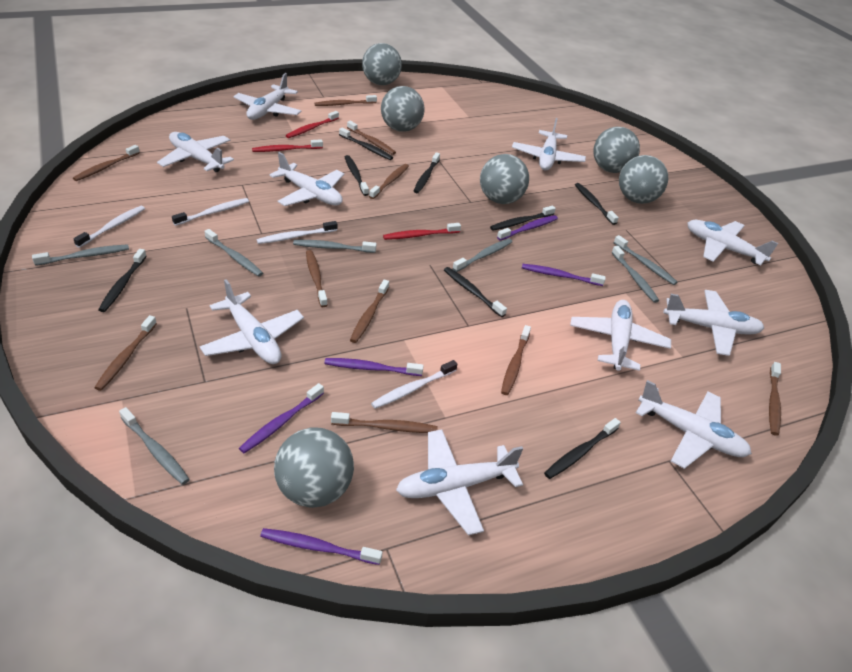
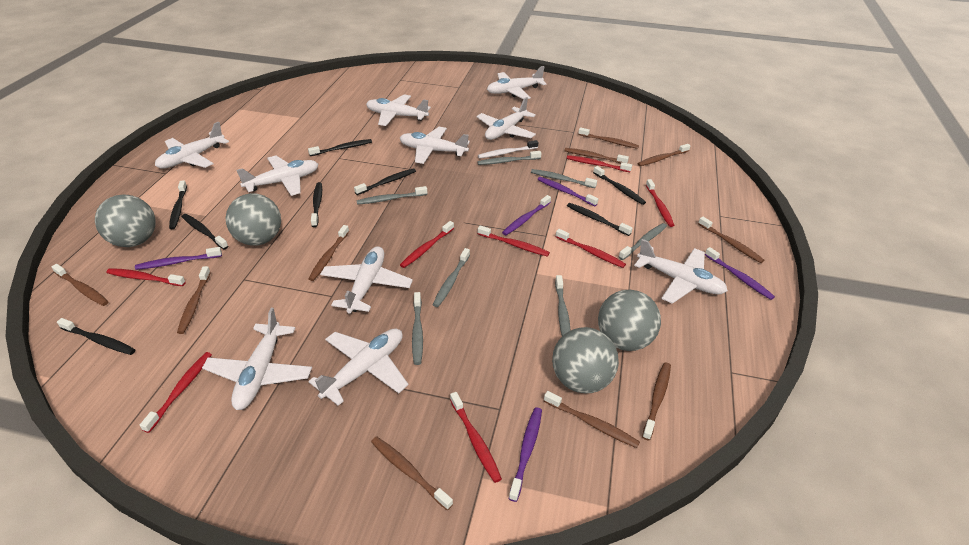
grey ball: [274,428,354,508] [362,43,402,85] [381,86,425,132] [480,154,529,204] [593,127,640,173] [619,155,668,204] = 6 -> [95,194,156,247] [226,193,281,246] [552,327,619,393] [598,290,661,351] = 4
red toothbrush: [252,139,323,152] [286,111,339,138] [383,223,461,240] = 3 -> [107,268,186,286] [140,352,212,433] [400,221,454,268] [450,392,502,483] [478,225,550,257] [556,229,626,268] [567,155,632,172] [646,179,675,227] = 8
white toothbrush: [73,206,145,248] [172,198,249,226] [257,221,337,244] [371,360,457,409] = 4 -> [478,140,538,158] = 1

